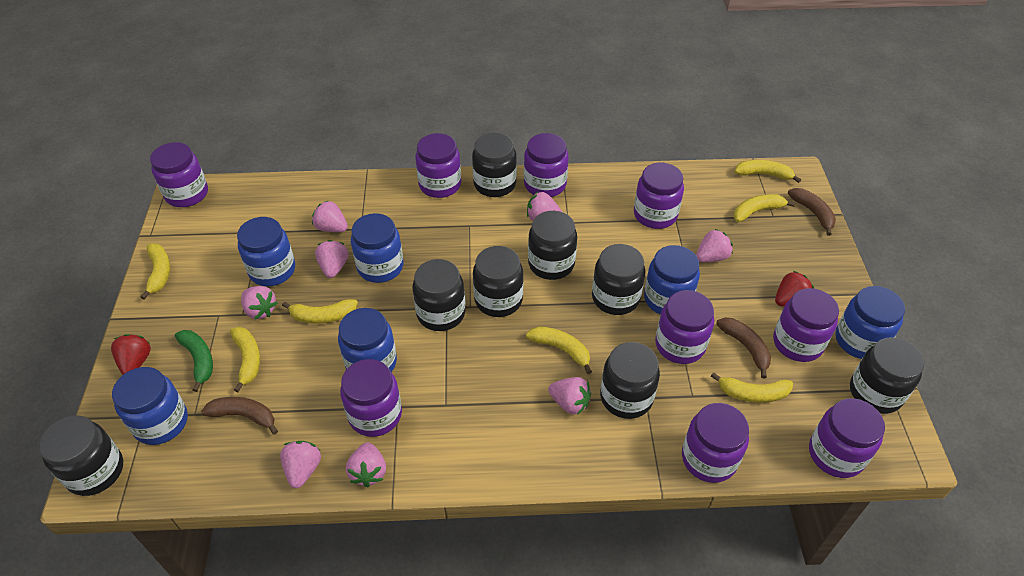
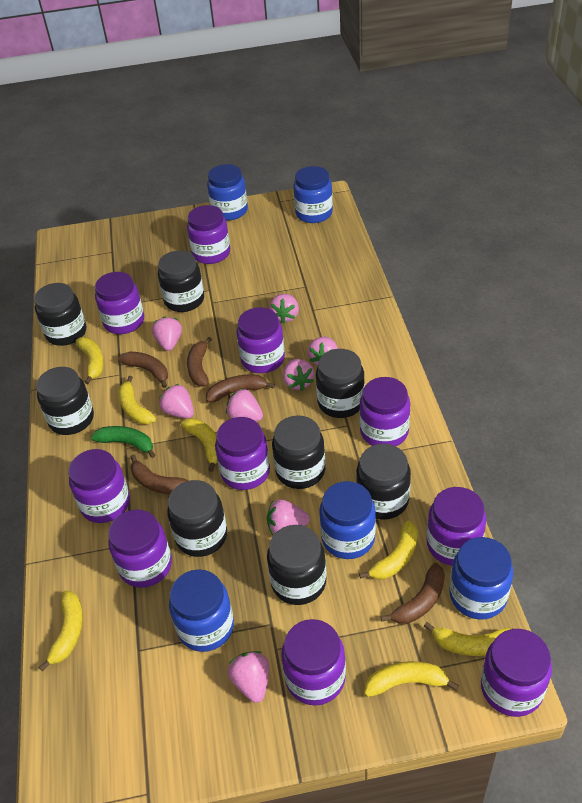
blue jar: [112,367,188,445] [237,217,295,286] [338,308,397,372] [351,213,403,283] [644,245,700,315] [835,286,905,359] = 6 -> [169,569,234,652] [207,164,248,221] [293,166,333,223] [319,481,376,559] [449,537,513,620] = 5
brown banana: [201,397,278,435] [716,318,771,379] [788,188,836,236] = 3 -> [118,352,168,388] [130,454,189,494] [187,337,212,387] [206,374,275,403] [380,563,445,624] = 5
purple jar: [150,142,208,207] [340,359,402,437] [415,133,461,198] [524,133,569,197] [634,163,684,229] [655,290,714,364] [682,403,749,483] [773,288,839,362] [809,398,885,478] = 9 -> [68,449,130,523] [95,272,144,334] [108,509,172,588] [187,205,230,264] [215,417,270,490] [236,307,285,373] [281,619,346,705] [359,377,410,446] [427,487,486,566] [481,629,552,717] = 10
red strawberry: [111,334,151,375] [775,271,814,306] = 2 -> none = 0

